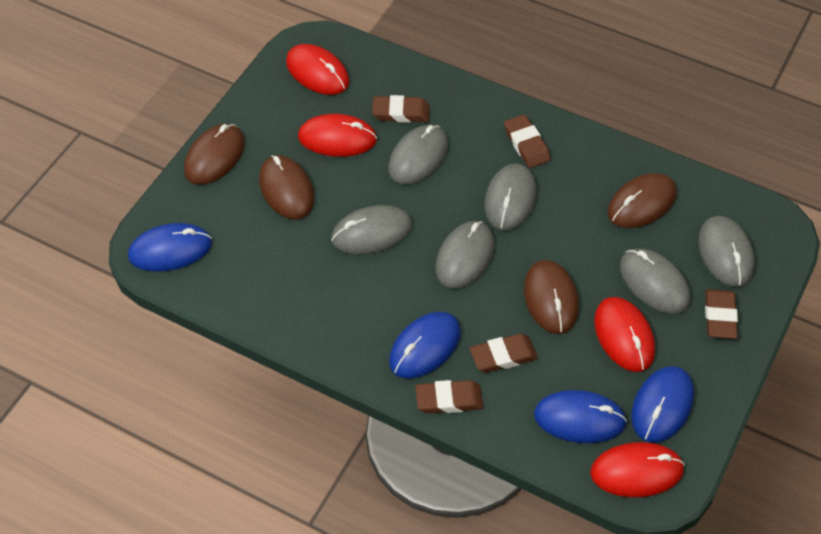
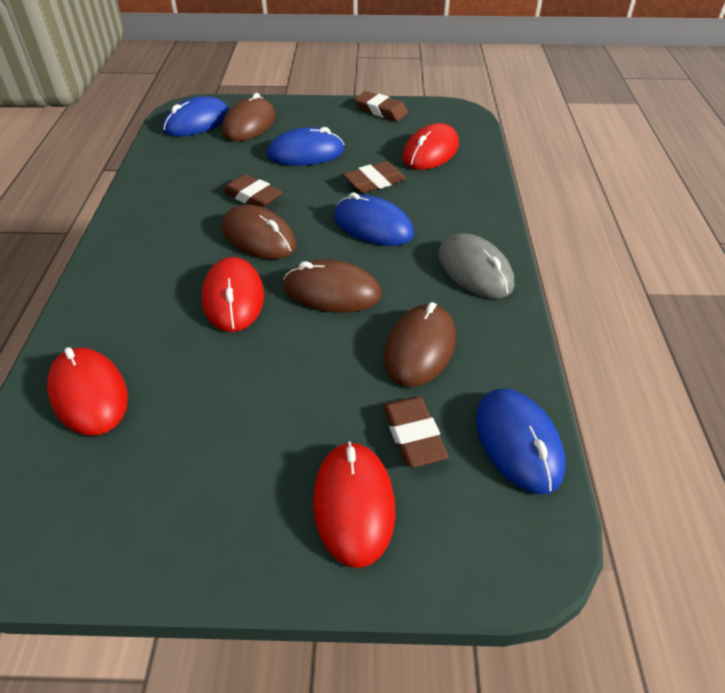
brown eraser: [372,95,430,123] [415,380,483,414] [470,334,538,373] [504,114,551,168] [705,289,738,339] = 5 -> [223,174,282,208] [343,161,406,193] [354,91,408,121] [383,397,448,468] = 4
grey mouse: [331,205,412,254] [388,125,448,184] [435,221,494,289] [485,164,536,230] [620,248,690,314] [698,216,755,287] = 6 -> [438,233,514,298] = 1

